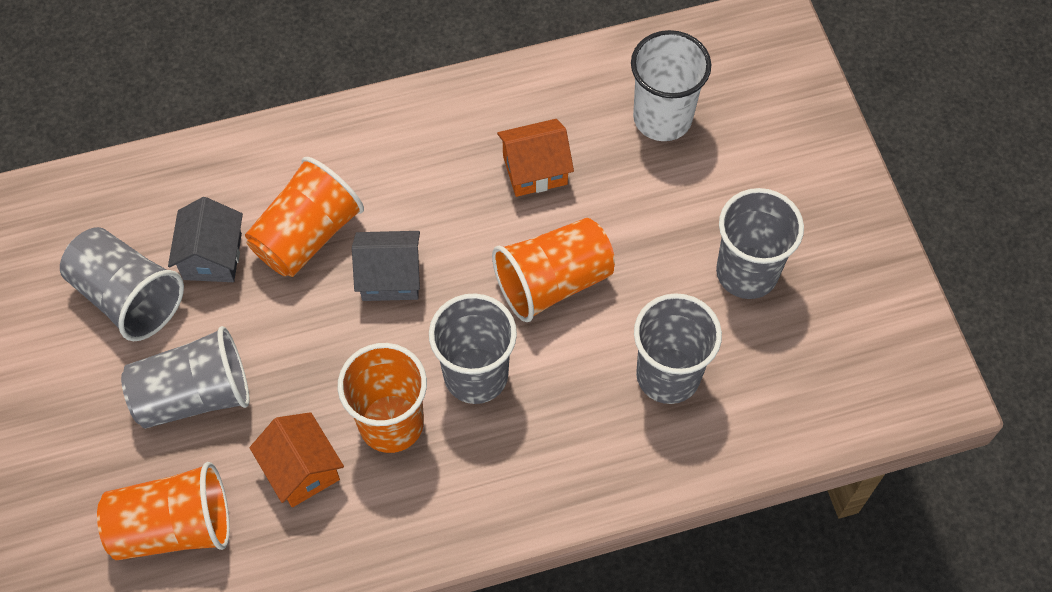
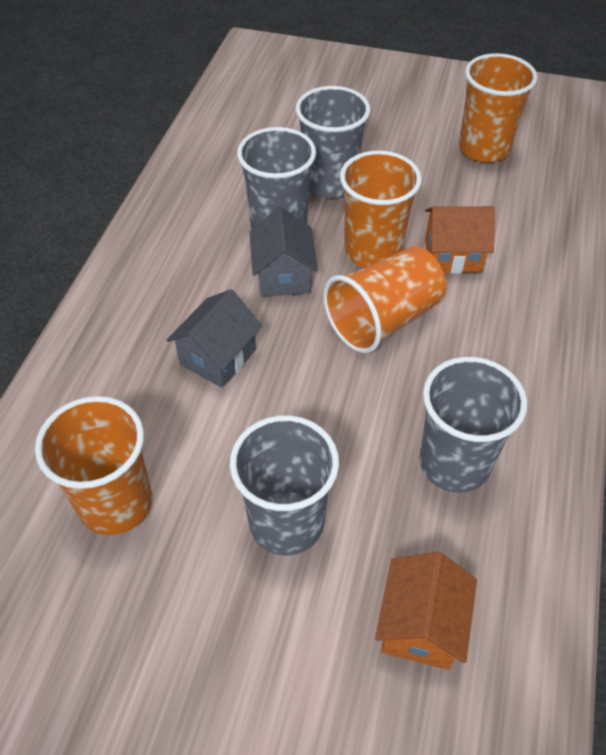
grey cup: [60,227,184,341] [121,326,249,429] [429,293,517,404] [634,293,722,404] [716,188,804,299] = 5 -> [230,415,339,555] [237,127,316,229] [296,86,370,198] [419,357,527,493] = 4
white cup: [631,30,711,141] = 1 -> none = 0

